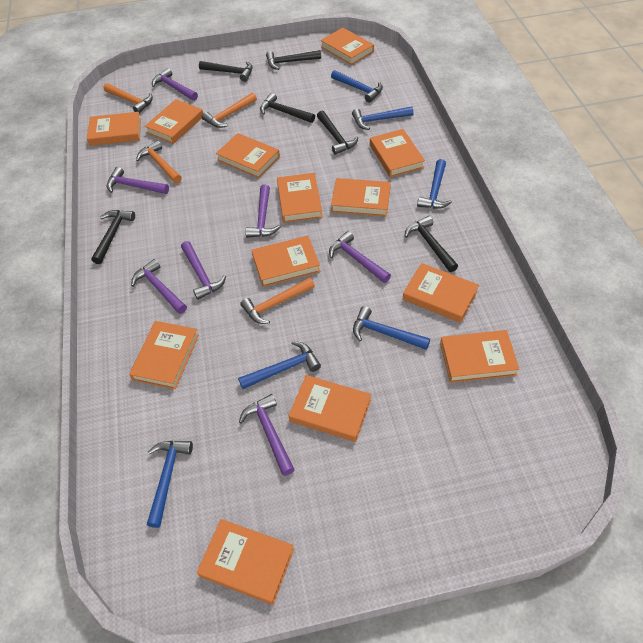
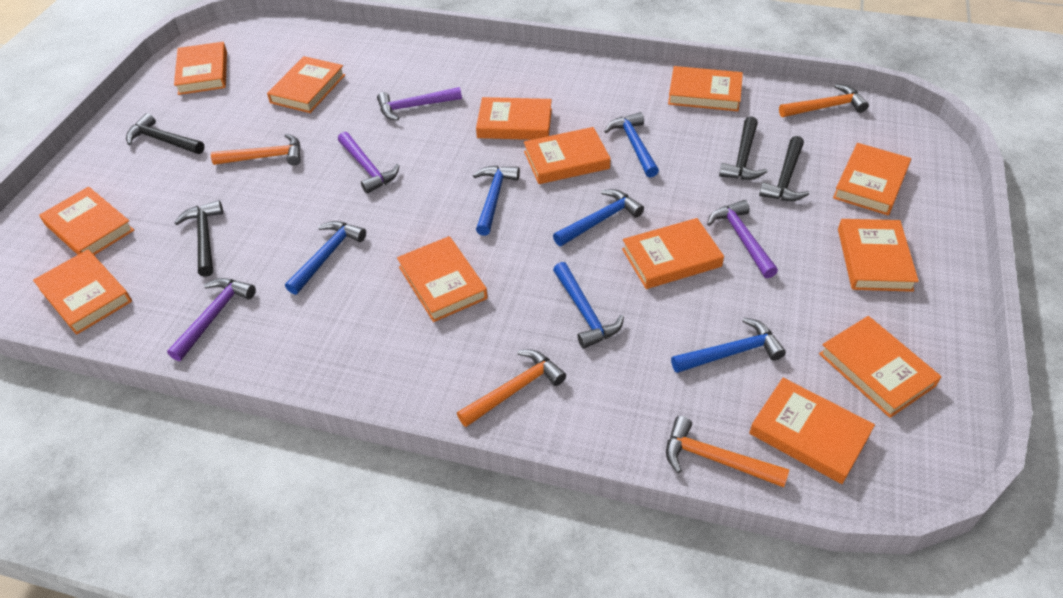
black hammer: [91,210,135,264] [199,61,253,82] [260,93,315,123] [266,50,321,70] [317,111,358,155] [405,216,458,272] = 6 -> [126,113,204,154] [175,200,223,277] [719,116,767,180] [759,136,809,201] = 4
purple hammer: [106,167,169,194] [131,259,187,314] [152,68,198,101] [181,241,226,300] [239,394,295,476] [245,185,280,238] [329,231,391,283] = 7 -> [167,278,256,361] [338,132,400,194] [377,87,462,120] [707,200,778,278] = 4

